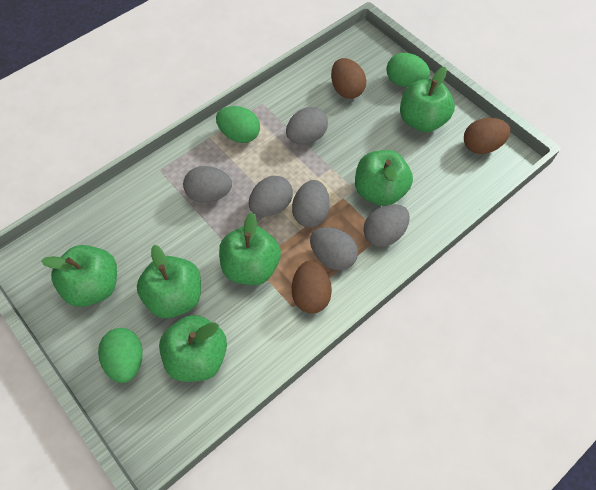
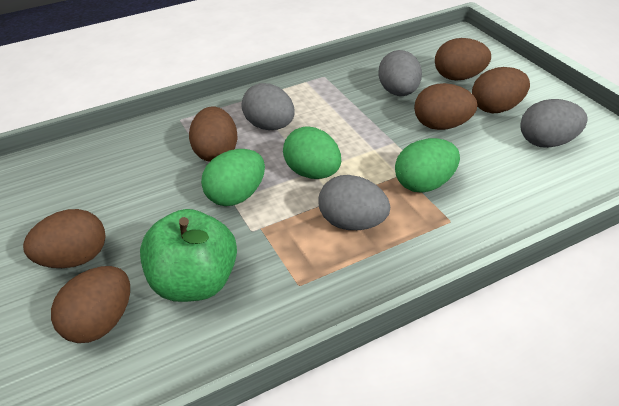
brown egg: [292,261,332,313] [331,58,366,99] [464,118,511,154] = 3 -> [23,209,106,268] [51,266,130,343] [189,107,238,162] [414,83,477,130] [435,38,491,81] [472,67,530,113] = 6
green apple: [41,245,117,307] [137,245,201,318] [159,315,227,382] [219,212,281,285] [355,150,413,206] [400,67,455,132] = 6 -> [140,209,237,302] = 1
grey egg: [183,166,232,203] [249,176,293,216] [286,107,328,144] [292,180,330,227] [310,227,358,270] [364,204,410,247] = 6 -> [241,83,295,130] [318,175,390,230] [378,50,422,96] [520,99,588,148] = 4

